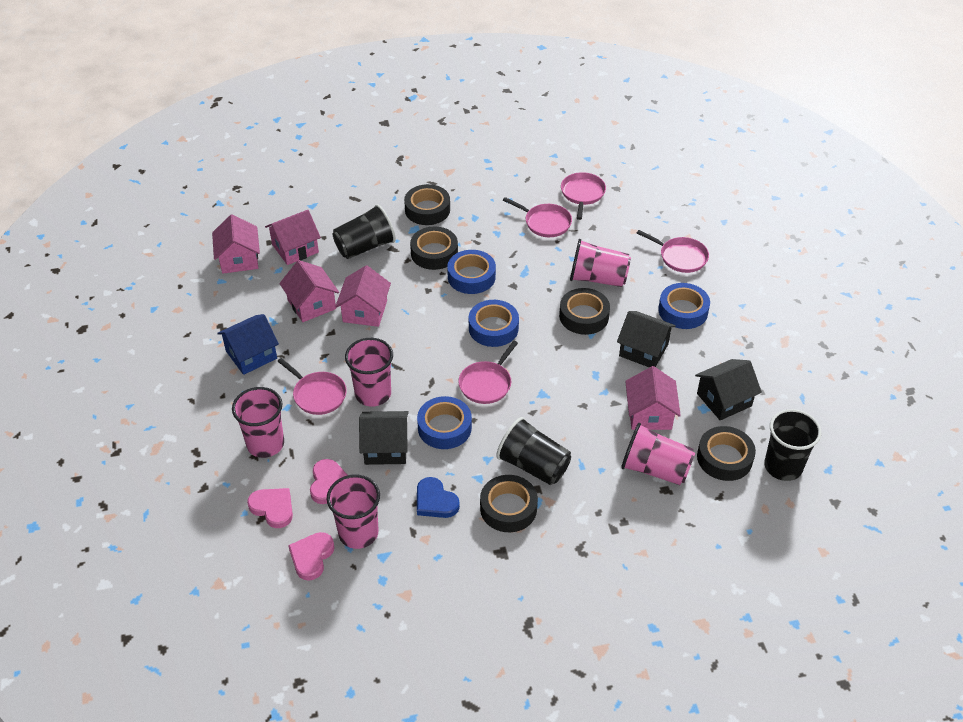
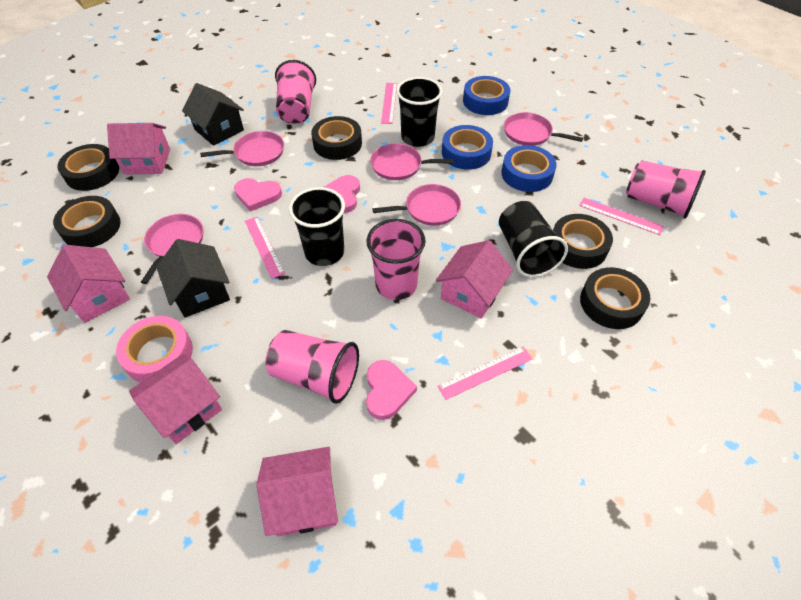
black house: [359,411,409,465] [617,311,676,368] [695,359,762,420] = 3 -> [156,239,230,318] [182,83,244,146] = 2
blue heart: [417,477,460,518] = 1 -> none = 0
blue house: [217,314,279,375] = 1 -> none = 0
blue tape: [417,396,472,449] [447,250,496,294] [469,300,519,347] [658,283,710,329] = 4 -> [442,125,493,170] [463,76,510,115] [501,145,557,192] = 3
pink cup: [232,387,284,458] [327,475,380,549] [345,338,393,407] [570,239,631,287] [621,423,695,485] = 5 -> [266,330,359,404] [275,60,316,124] [367,219,425,300] [626,160,706,219] = 4
pink ruler: none = 0 -> [245,216,285,279] [381,83,397,124] [438,347,532,400] [579,198,664,235] = 4
pink tape: none = 0 -> [116,316,193,383] = 1

